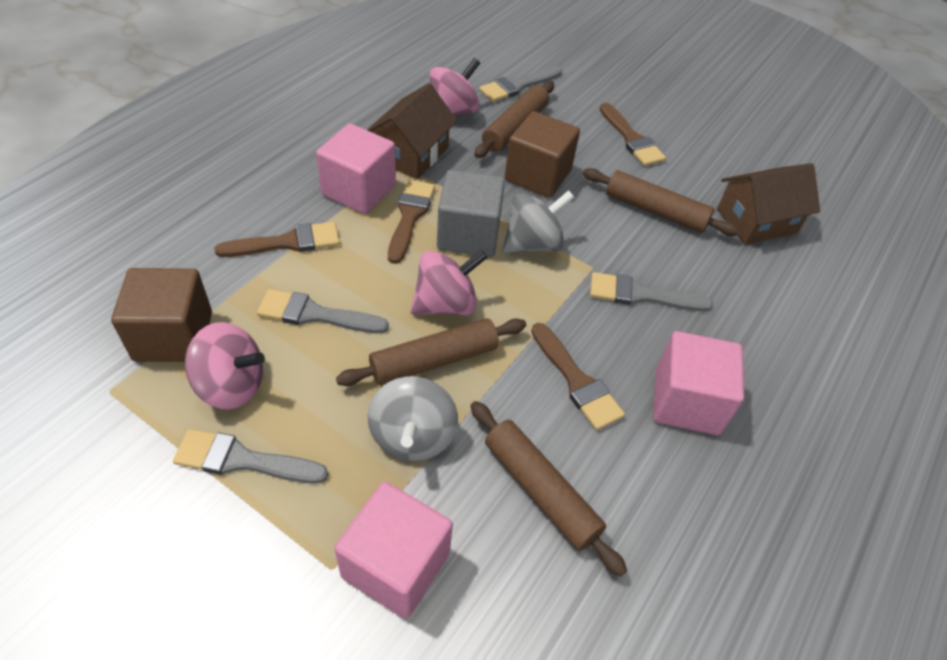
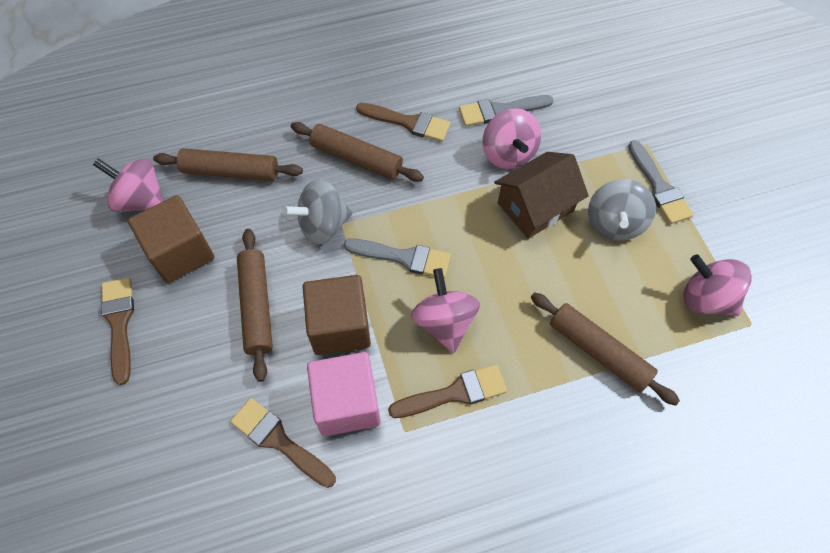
brown house: [367,83,457,179] [717,163,820,245] = 2 -> [494,152,589,239] = 1
grey brush: [173,429,328,484] [257,289,389,333] [479,66,562,102] [590,272,713,312] = 4 -> [344,238,451,278] [459,95,553,126] [628,140,694,224] = 3
grey cube: [437,170,505,257] = 1 -> none = 0
pink cube: [316,124,396,214] [334,481,453,619] [653,331,744,435] = 3 -> [307,352,381,436] = 1
pink spinning top: [185,322,265,409] [411,250,488,316] [430,58,480,116] = 3 -> [93,158,165,212] [411,268,480,353] [483,108,541,169] [683,254,752,316] = 4

